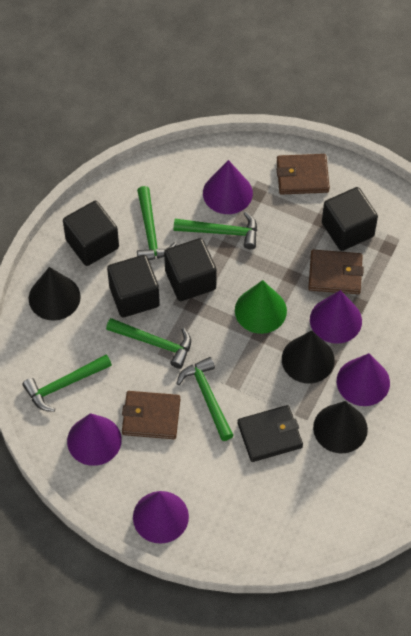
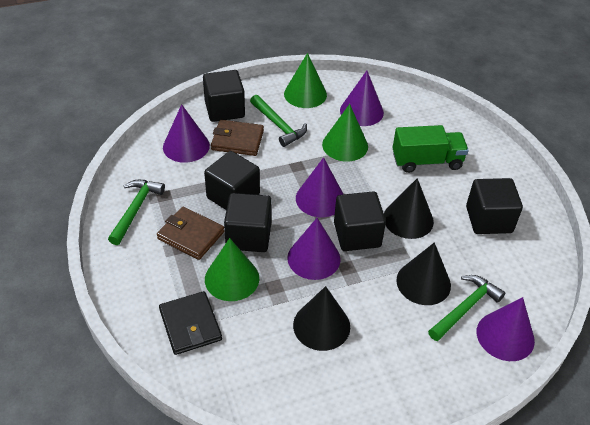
black cube: [63,201,119,266] [107,255,160,318] [164,238,217,301] [322,187,378,251] = 4 -> [203,70,245,122] [204,151,260,210] [224,193,272,252] [334,191,386,251] [466,178,523,234] = 5
brown wallet: [122,391,180,439] [277,154,330,195] [308,250,364,294] = 3 -> [157,207,224,260] [211,120,264,156] = 2
green cone: [235,280,287,334] = 1 -> [205,238,259,301] [284,53,327,108] [322,104,368,162] = 3
green hammer: [22,355,112,412] [106,318,191,369] [137,186,177,260] [174,211,257,249] [176,357,234,441] = 5 -> [108,180,165,245] [250,95,307,147] [428,275,506,341] = 3
green truck: none = 0 -> [393,125,469,173] = 1

